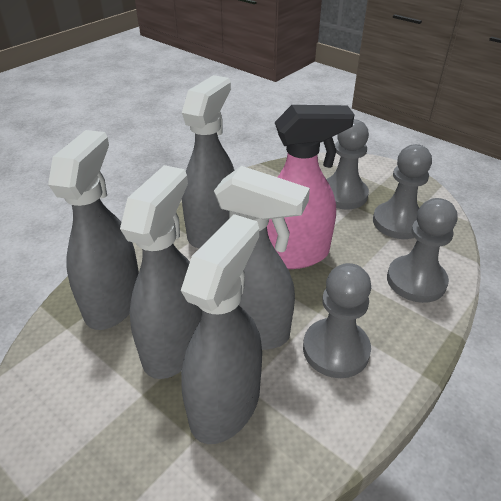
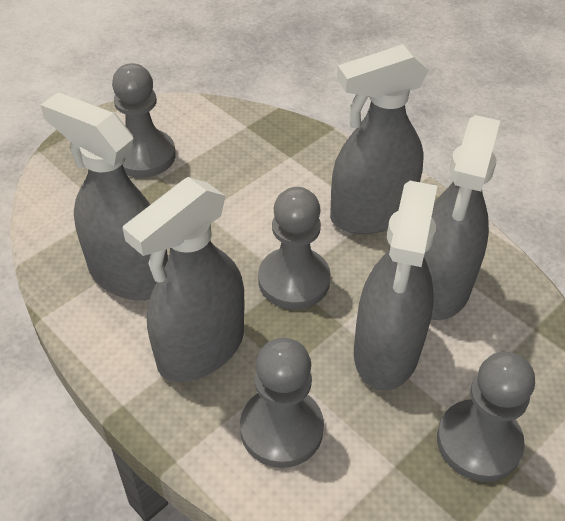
pink spray bottle: [267,105,354,269] = 1 -> none = 0

